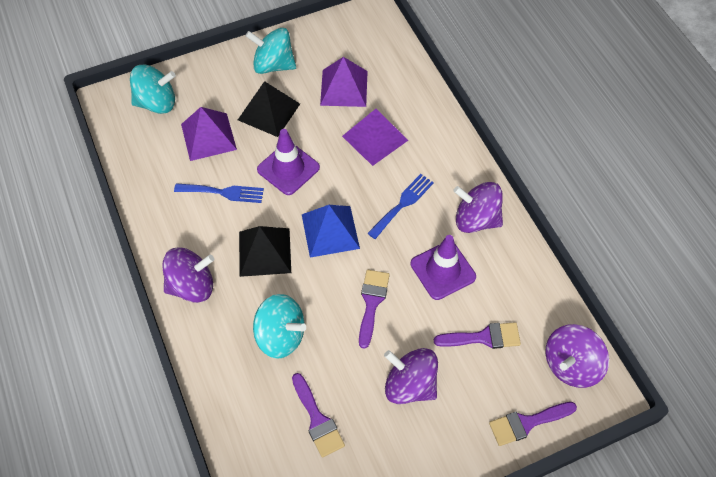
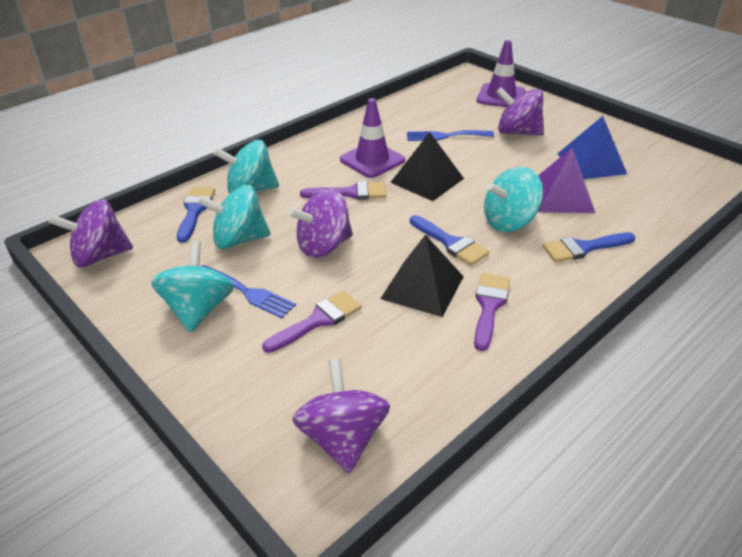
blue brush: none = 0 -> [177,187,215,243] [410,215,489,266] [543,232,636,262] = 3
purple brush: [292,373,345,458] [359,270,390,349] [434,322,521,349] [489,402,577,446] = 4 -> [262,291,362,353] [300,181,386,200] [474,273,510,351] = 3
purple pyramid: [181,107,237,161] [320,57,368,107] [342,109,408,166] = 3 -> [538,148,595,213] = 1
turquoise spinning top: [130,65,176,114] [245,28,296,74] [253,294,306,358] = 3 -> [151,241,234,333] [197,185,271,249] [213,140,279,194] [484,167,543,232] = 4

